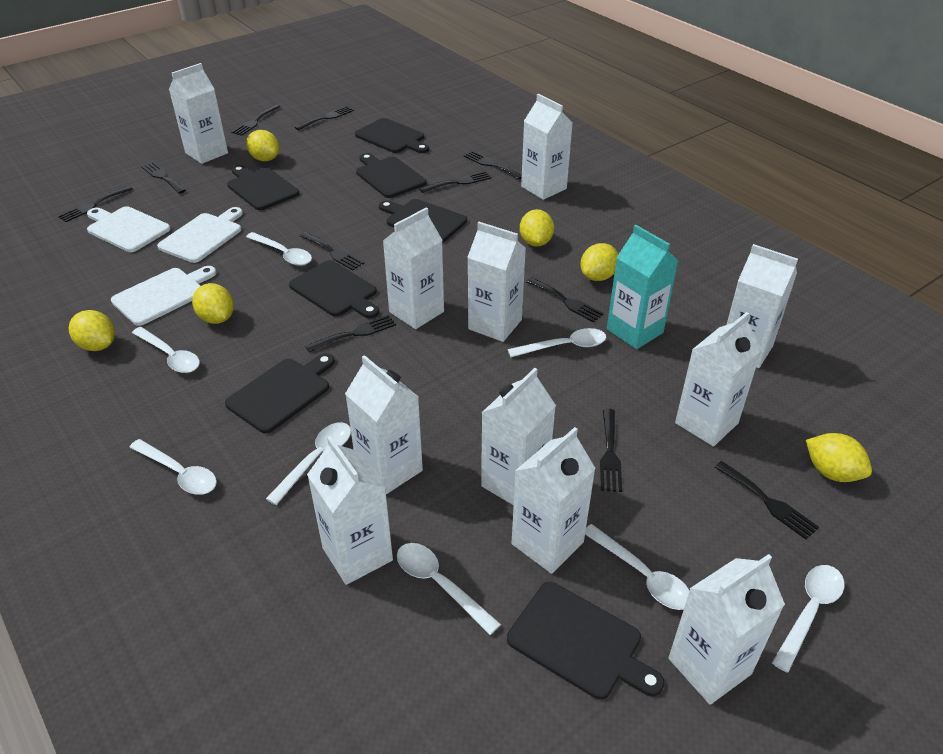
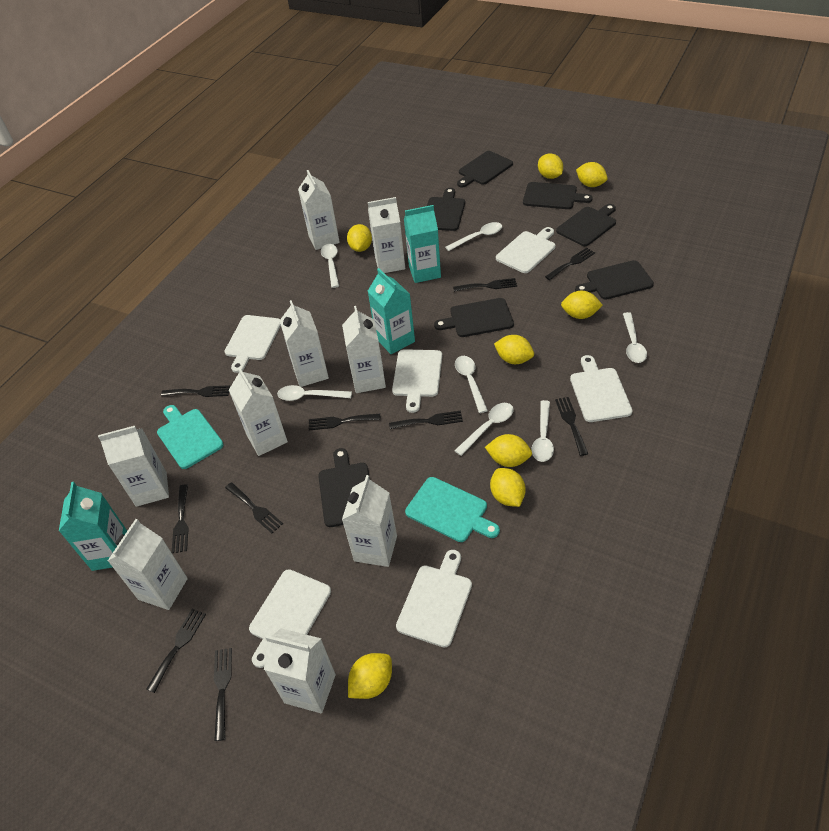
black fork: [58,186,133,222] [141,162,186,194] [231,105,280,136] [295,106,354,130] [300,232,364,270] [305,315,396,353] [419,171,491,193] [464,151,522,180] [526,277,604,322] [600,409,622,492] [714,461,819,540] = 11 -> [146,609,206,693] [161,385,231,397] [171,484,189,553] [214,648,232,741] [225,482,283,533] [309,414,381,430] [389,411,463,429] [453,278,517,292] [545,247,595,280] [555,397,588,456] = 10
turquoise carton: [607,225,678,349] = 1 -> [59,482,127,571] [368,268,415,354] [404,205,441,283] = 3
turquoise cutting board: none = 0 -> [157,405,224,469] [405,477,500,542] = 2
white carton: [169,63,228,164] [307,436,393,585] [345,355,423,494] [383,207,444,329] [467,222,526,342] [481,368,556,505] [511,427,596,574] [521,94,573,200] [668,554,785,705] [675,312,762,446] [727,244,798,368] = 11 -> [98,426,169,507] [108,519,188,610] [229,367,288,456] [264,628,336,713] [280,300,329,387] [298,170,340,250] [342,306,386,393] [342,475,397,567] [368,197,405,273] = 9
white cutting board: [87,206,171,252] [111,266,216,326] [157,207,243,263] = 3 -> [224,315,281,373] [249,570,331,668] [392,349,442,413] [396,550,472,647] [496,227,556,273] [570,355,632,422] = 6
white spoon: [129,439,217,495] [132,327,200,373] [246,232,312,266] [266,422,351,505] [397,543,501,635] [508,328,607,357] [585,524,690,610] [772,565,844,673] = 8 -> [277,385,352,401] [321,244,339,288] [445,222,502,251] [454,403,514,456] [455,356,488,413] [531,400,554,462] [623,312,647,363] = 7
yellow lemon: [69,310,115,351] [192,283,234,324] [246,130,279,161] [520,209,554,247] [580,243,618,281] [806,433,872,482] = 6 -> [347,224,372,252] [348,653,392,699] [485,434,532,467] [490,468,526,507] [494,335,534,364] [538,153,563,179] [561,291,603,319] [576,162,608,187] = 8

